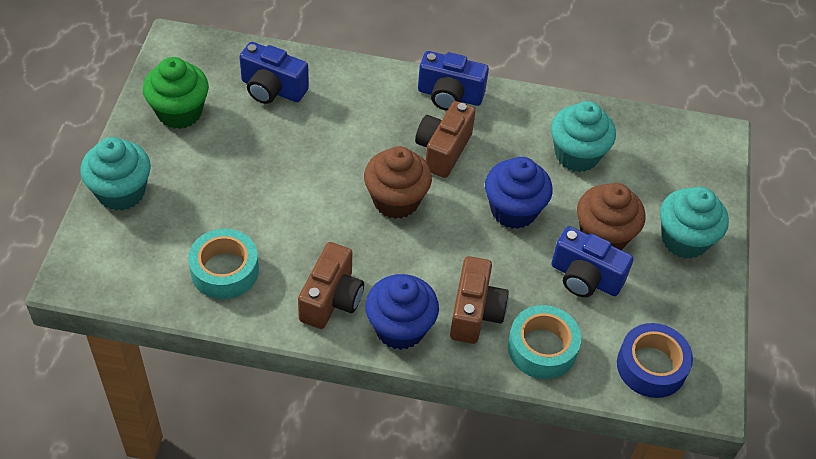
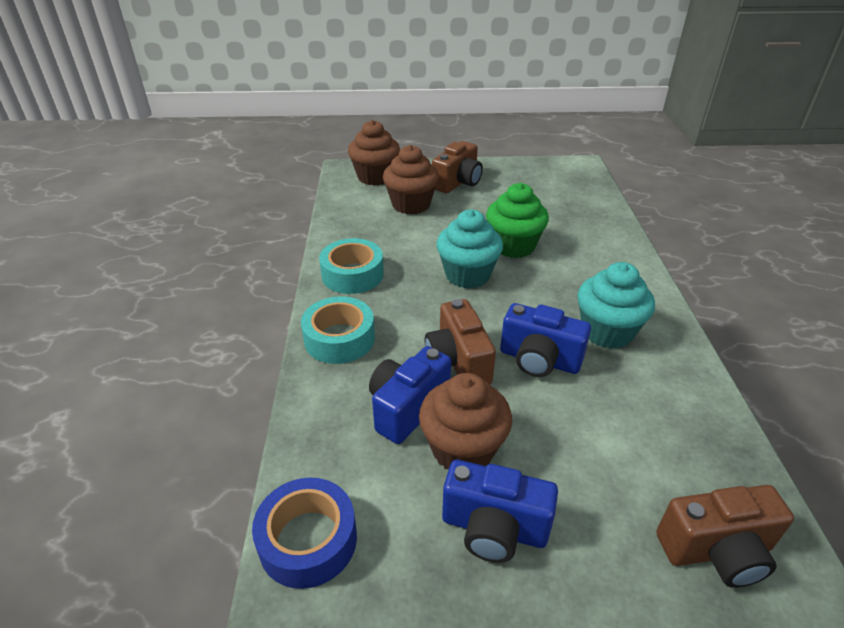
blue cupcake: [365,274,439,350] [485,157,553,229] = 2 -> none = 0
brown cupcake: [364,146,432,219] [577,183,646,250] = 2 -> [348,120,400,186] [383,145,439,214] [419,373,512,469] = 3
turquoise cupcake: [80,137,151,211] [551,101,616,172] [660,187,729,259] = 3 -> [436,210,503,289] [577,262,655,349] = 2

